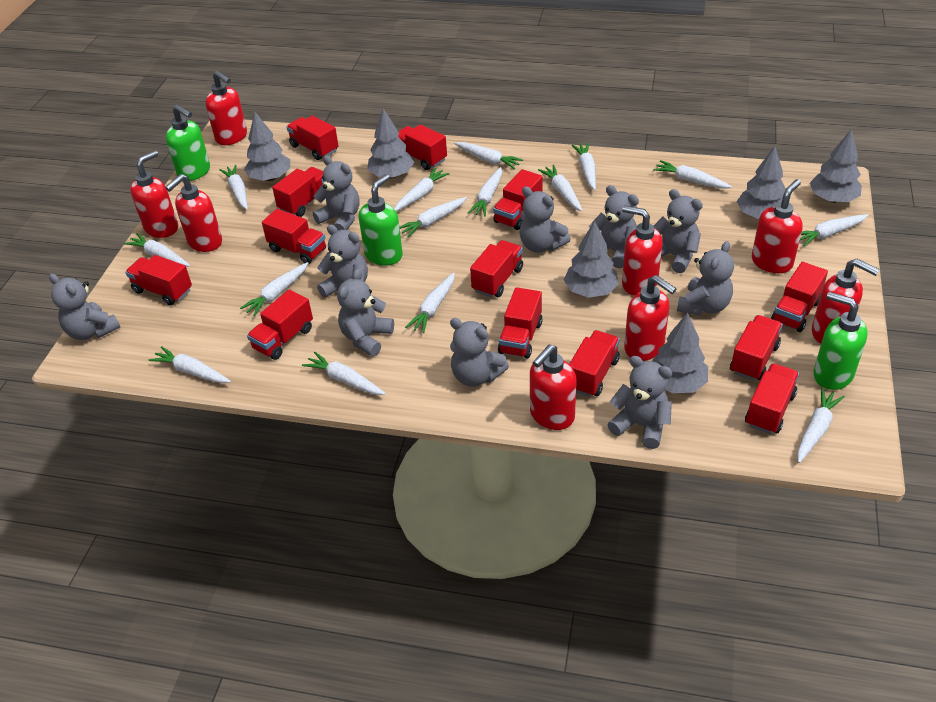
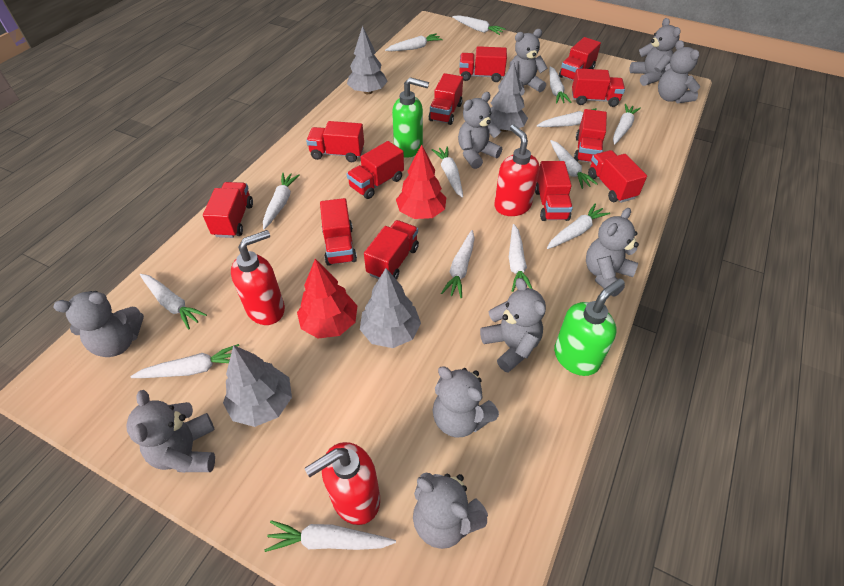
green soap dispenser: [166,105,210,181] [359,174,403,266] [813,292,868,390] = 3 -> [392,77,429,158] [554,278,625,376] = 2
grey tree: [244,112,290,181] [367,108,414,178] [564,220,619,298] [653,312,708,393] [737,146,786,219] [810,129,862,203] = 6 -> [223,345,292,427] [347,25,388,94] [360,268,421,348] [490,62,528,132] = 4
red soap dispenser: [130,150,178,238] [165,174,222,252] [206,71,247,145] [530,344,577,430] [622,205,663,296] [624,275,676,361] [752,179,802,273] [812,258,880,343] = 8 -> [231,230,285,325] [305,442,380,525] [494,125,540,216] = 3
red tree: none = 0 -> [297,259,357,339] [396,144,446,219] = 2
red truck: [125,255,192,305] [247,289,313,360] [262,209,326,264] [272,167,324,217] [287,116,339,160] [398,124,447,170] [470,240,523,297] [493,169,543,230] [498,287,543,359] [569,330,620,397] [730,315,783,381] [745,363,799,434] [771,262,828,332] = 13 -> [203,182,253,238] [306,121,364,162] [320,198,357,266] [347,141,404,199] [364,220,419,280] [429,73,463,125] [459,46,507,82] [535,161,573,221] [559,37,601,81] [572,68,625,107] [574,109,607,163] [588,150,647,203] = 12
white carrot: [124,233,190,267] [148,346,231,383] [219,165,248,210] [240,262,308,316] [302,352,386,395] [394,168,450,211] [399,197,467,237] [405,272,455,333] [454,142,523,170] [468,167,502,216] [538,165,583,211] [572,143,596,190] [653,160,732,189] [797,388,845,463] [800,214,869,246] = 15 -> [130,344,239,378] [140,274,207,329] [263,173,300,230] [264,520,396,552] [385,33,443,51] [431,146,463,198] [441,230,475,298] [452,15,505,35] [509,224,532,292] [537,108,597,127] [547,204,610,249] [549,66,572,104] [550,140,598,189] [613,104,641,144] = 14

